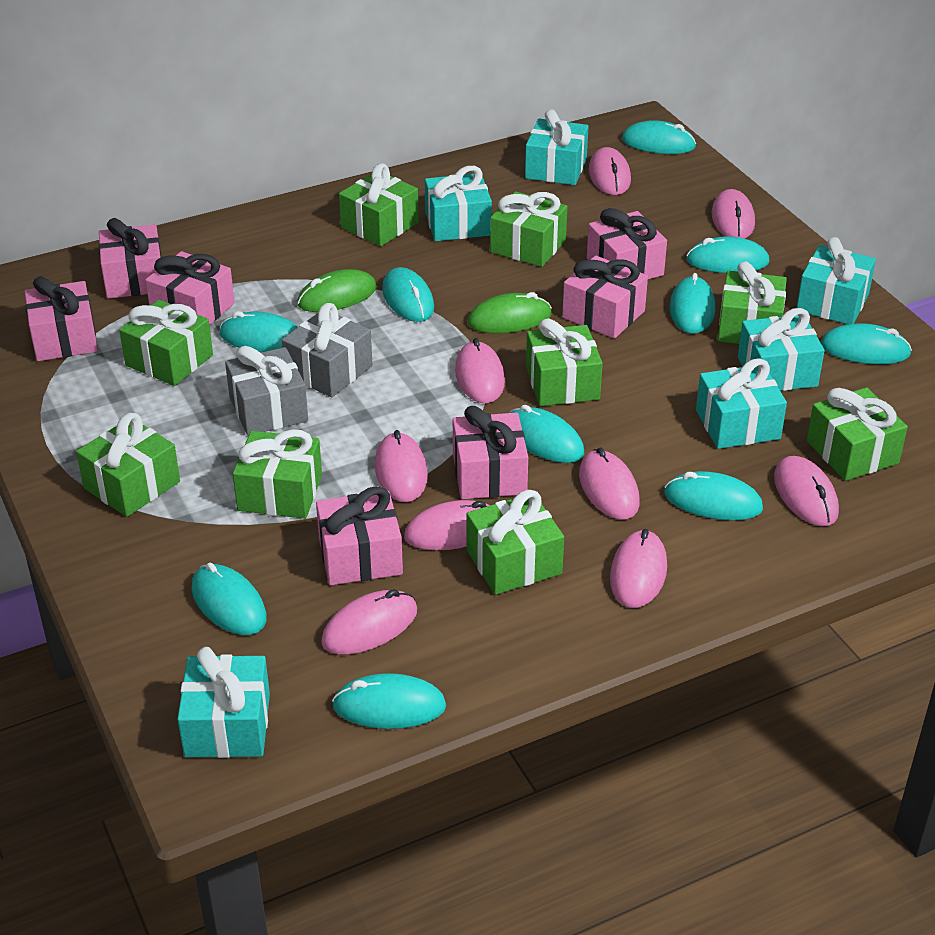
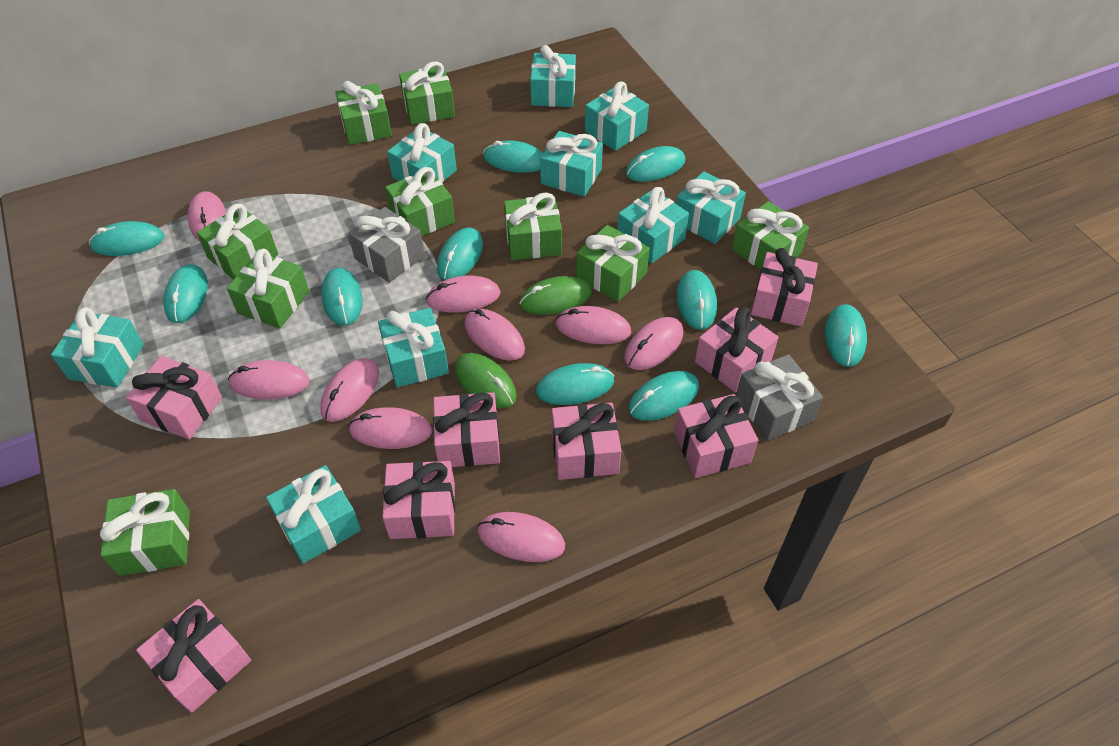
pink gift: [25,276,98,361] [99,218,161,299] [145,251,235,325] [316,486,403,585] [453,406,528,499] [562,256,648,339] [587,208,667,279] = 7 -> [126,356,222,440] [136,599,251,713] [382,461,455,539] [433,392,500,467] [552,403,621,480] [674,394,758,478] [695,307,779,392] [751,248,818,326] = 8
turquoise gift: [177,647,270,758] [425,166,492,241] [525,109,589,185] [696,358,787,449] [738,308,825,391] [797,237,876,324] = 6 -> [51,307,144,388] [266,465,361,564] [378,308,449,388] [387,123,457,183] [530,45,576,107] [540,131,603,197] [585,81,649,151] [617,187,689,264] [676,171,746,244] = 9

